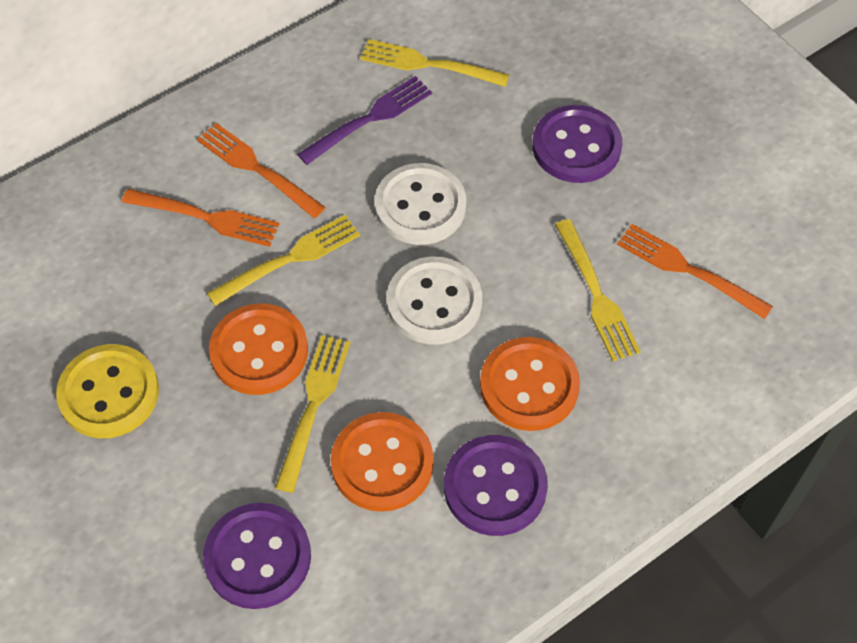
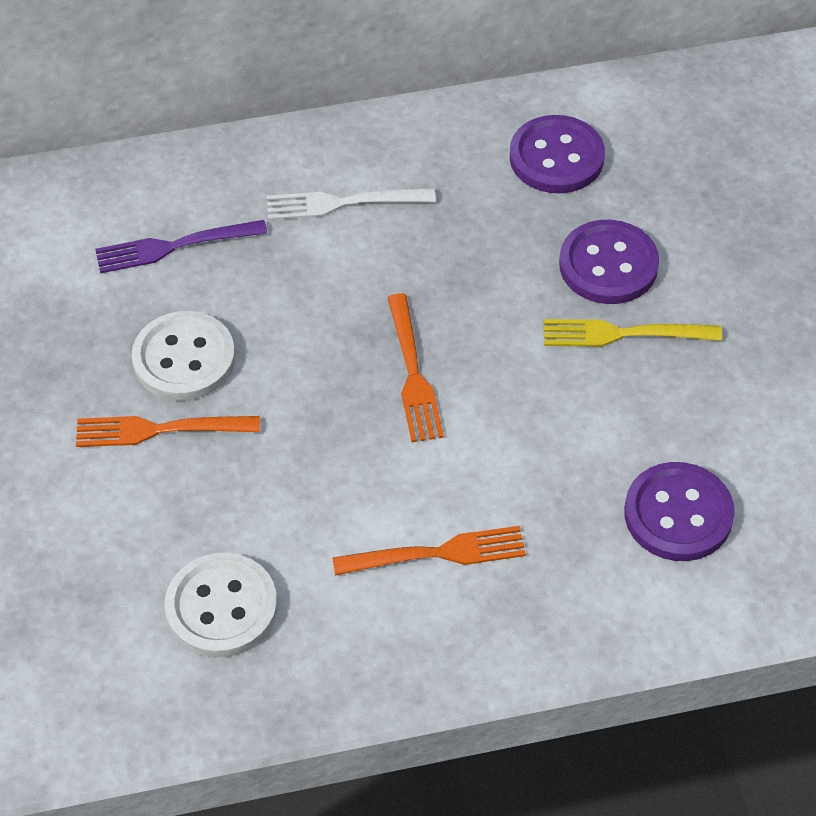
orange button: [209,304,308,395] [331,412,434,512] [480,337,580,431] = 3 -> none = 0
white fork: none = 0 -> [267,188,436,220] = 1
yellow button: [56,344,159,438] = 1 -> none = 0
yellow fork: [207,215,360,306] [275,335,350,493] [361,39,509,87] [555,219,641,361] = 4 -> [544,319,722,347] = 1

